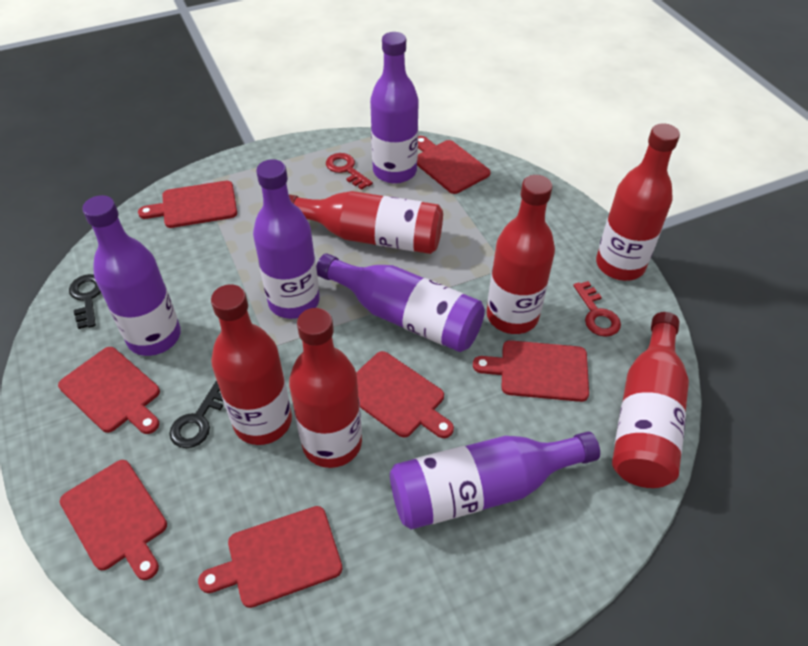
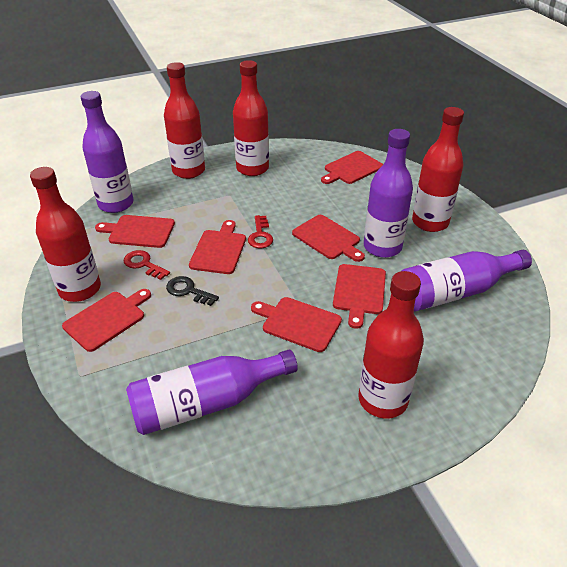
black key: [69,274,101,329] [169,381,223,448] = 2 -> [166,276,219,306] = 1
purple bottle: [82,195,181,356] [253,159,320,319] [316,253,485,352] [370,32,419,184] [390,431,600,530] = 5 -> [81,91,134,213] [126,350,298,435] [364,129,413,258] [402,250,532,312] = 4
red bottle: [211,284,292,445] [289,191,443,254] [289,308,362,468] [487,175,555,334] [596,123,680,281] [612,312,689,488] = 6 -> [30,167,101,302] [164,62,205,179] [233,60,269,176] [358,271,424,419] [412,107,464,232] = 5

